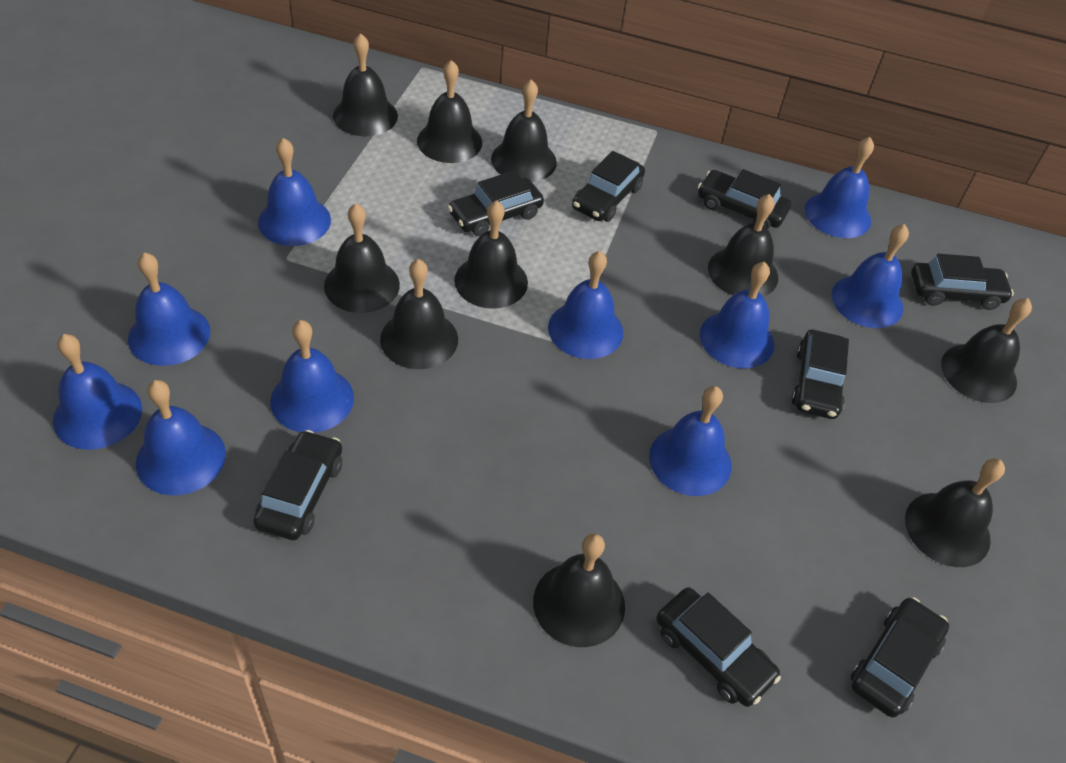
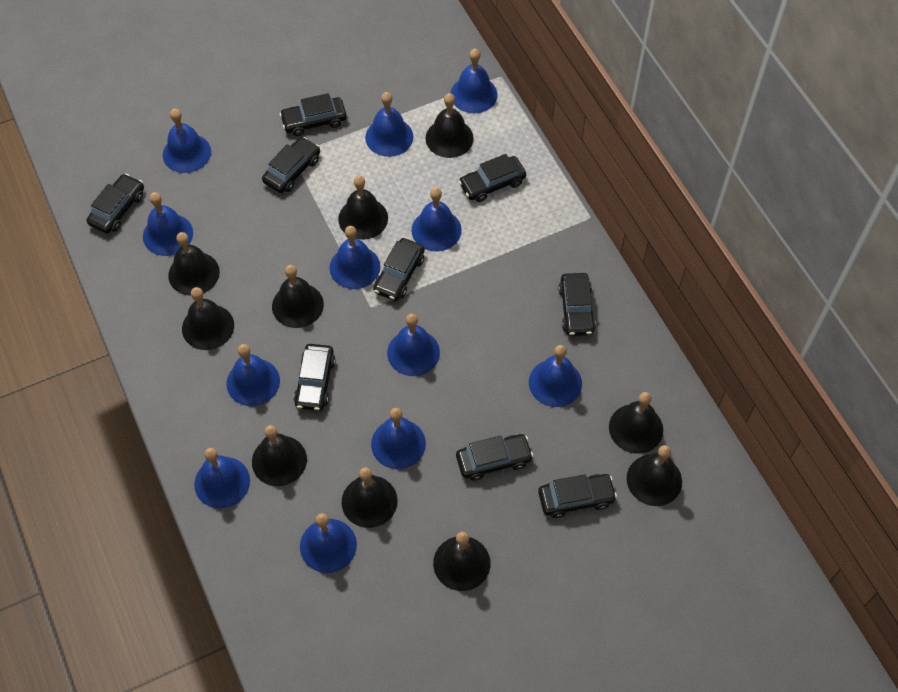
black car: [253,430,342,540] [448,170,544,236] [572,151,645,222] [656,587,781,707] [698,169,791,229] [791,330,849,419] [851,597,949,718] [911,254,1014,310] = 8 -> [87,174,144,234] [262,137,320,193] [279,93,347,136] [294,344,336,411] [373,238,425,301] [456,434,533,481] [458,154,526,202] [538,474,617,518] [558,273,596,336] = 9
blue bell: [53,334,142,450] [128,252,210,366] [136,380,226,496] [258,138,331,246] [270,320,354,433] [548,251,623,359] [649,386,732,496] [700,262,774,368] [805,137,874,238] [832,224,909,328] = 10 -> [143,192,193,256] [163,109,211,173] [194,448,250,509] [227,344,280,406] [300,513,357,573] [330,226,380,289] [365,92,413,157] [371,408,426,469] [387,314,440,376] [411,188,462,251] [451,49,497,113] [529,345,582,407] = 12

